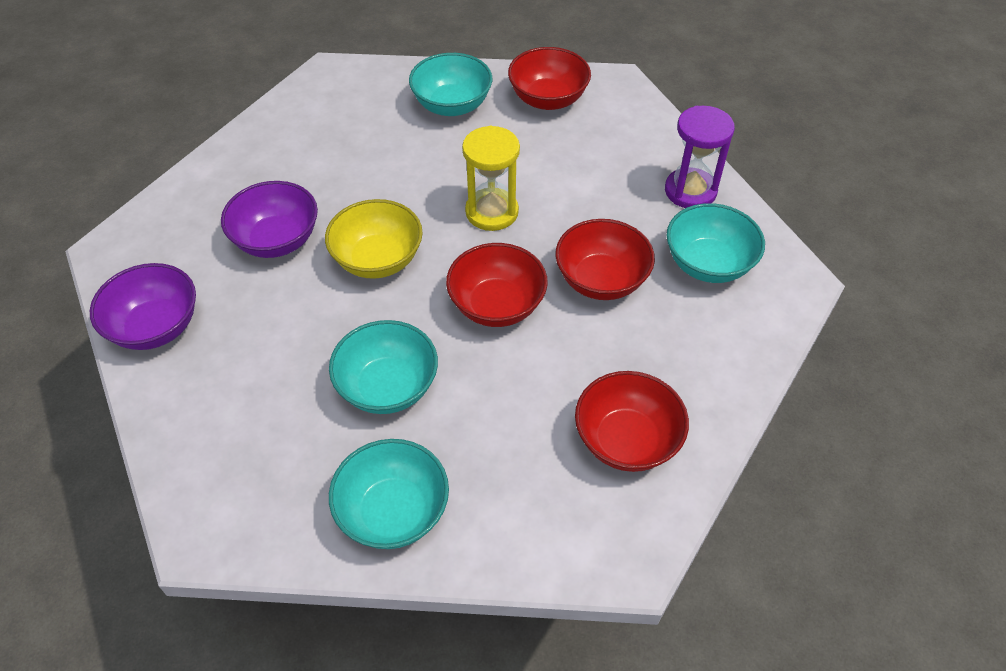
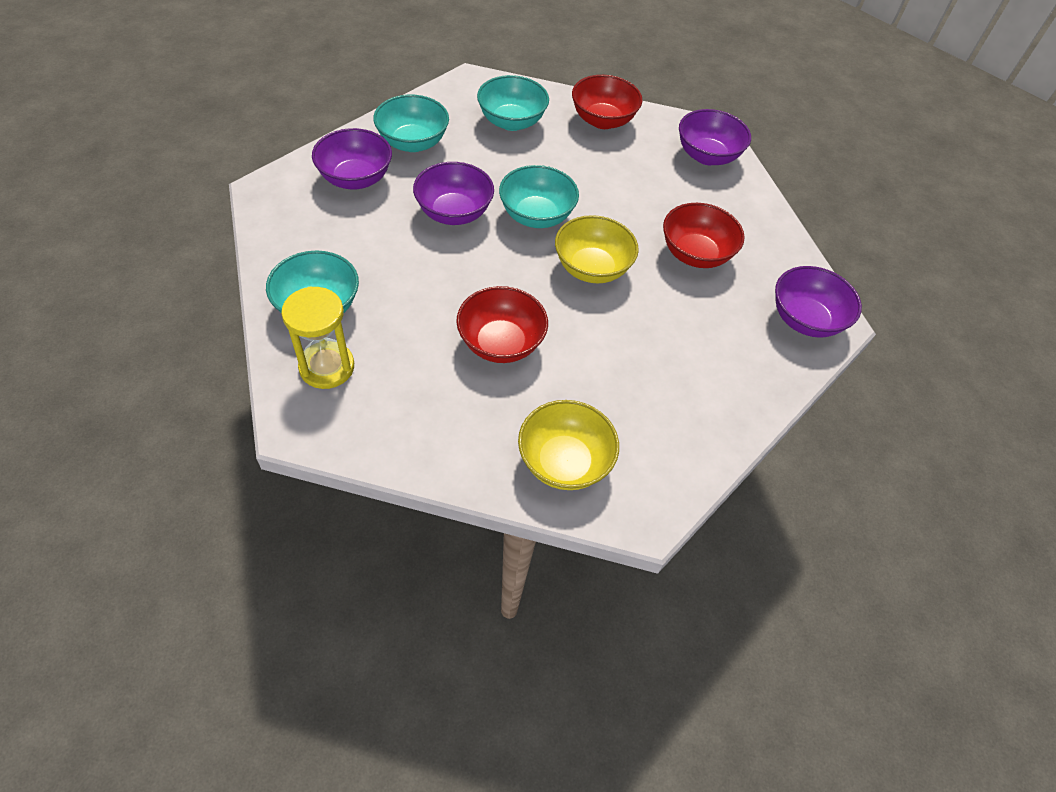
purple bowl: [90,263,196,350] [221,181,318,258] = 2 -> [312,128,392,189] [413,162,494,225] [679,109,751,165] [775,266,862,338] = 4
purple hourglass: [665,106,735,208] = 1 -> none = 0
red bowl: [446,243,548,327] [508,47,591,110] [555,219,655,300] [575,371,689,472] = 4 -> [456,286,548,363] [572,75,642,129] [663,203,745,268] = 3
yellow bowl: [325,199,423,279] = 1 -> [518,400,619,490] [555,215,639,283] = 2

